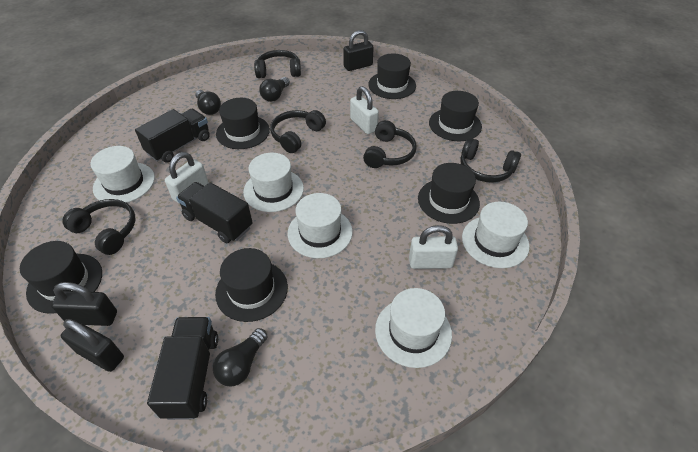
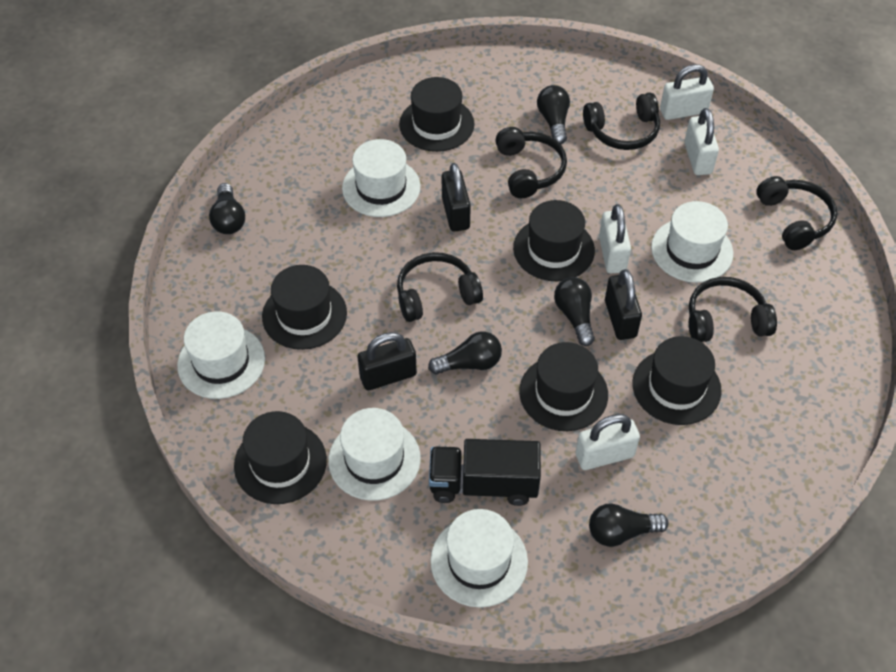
black light bulb: [195,90,221,115] [213,328,268,386] [259,77,290,102] = 3 -> [209,183,245,234] [428,332,502,375] [537,85,570,144] [554,277,595,346] [589,503,669,547] = 5
black truck: [135,109,210,163] [147,317,218,420] [176,182,253,243] = 3 -> [429,439,541,506] = 1
white padlock: [165,152,209,204] [350,86,379,134] [409,225,458,269] = 3 -> [576,414,640,470] [599,204,631,273] [660,64,714,120] [684,108,719,175] = 4

